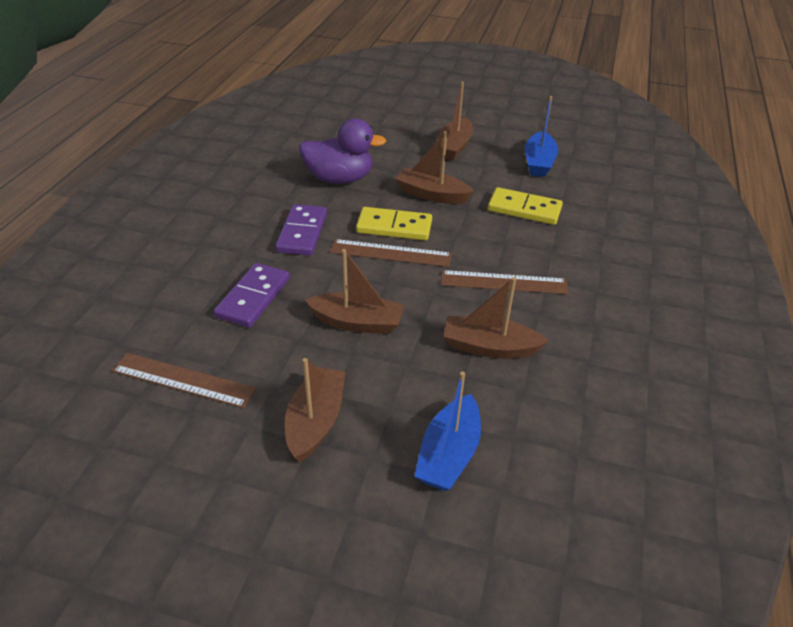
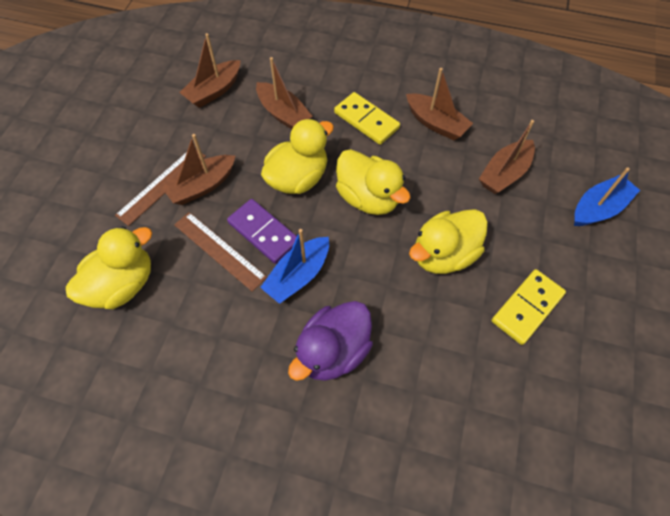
brown ruler: [112,353,256,408] [330,239,452,267] [441,270,568,294] = 3 -> [115,149,206,226] [174,212,267,292] = 2
purple domino: [214,263,290,328] [275,204,327,256] = 2 -> [227,199,297,264] = 1
yellow duck: none = 0 -> [66,226,152,309] [261,118,334,194] [336,149,411,215] [409,209,488,274] = 4

